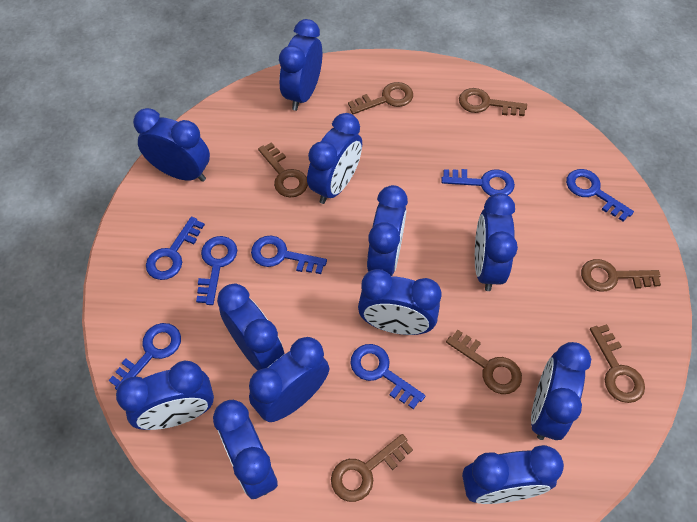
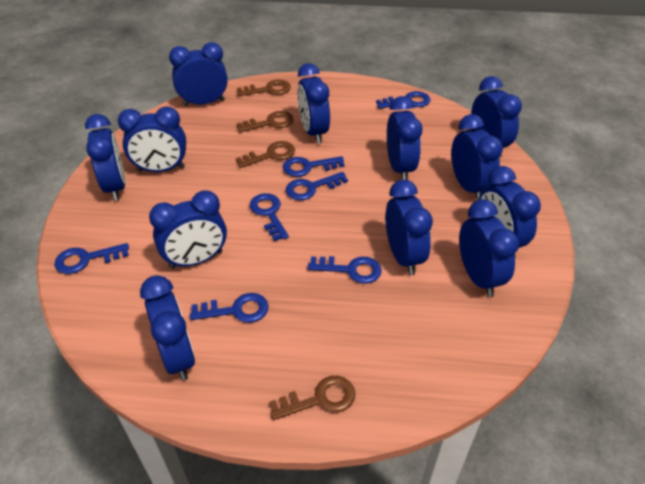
brown key: [258,142,308,197] [331,434,413,502] [348,82,413,114] [446,330,522,394] [459,88,527,116] [581,259,661,291] [590,324,645,403] = 7 -> [236,141,295,168] [237,80,291,96] [237,111,294,132] [269,376,355,420] = 4

